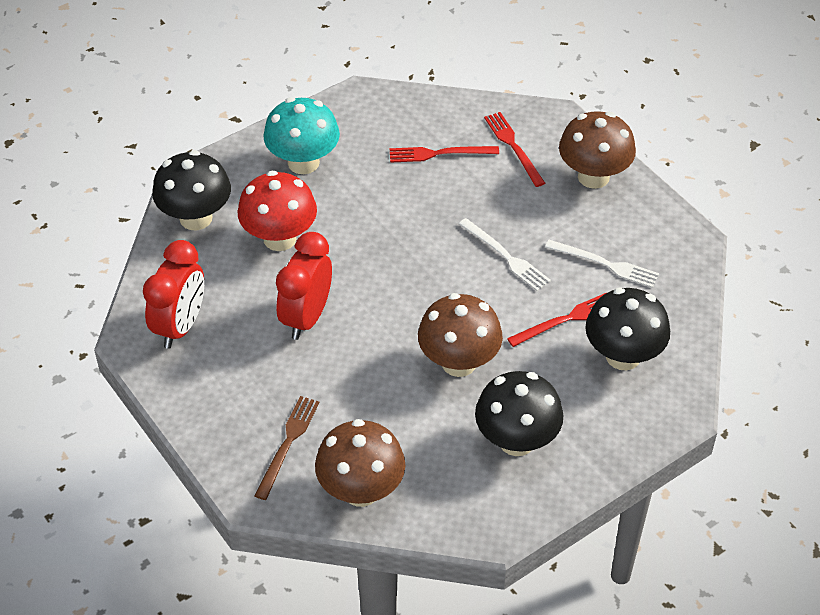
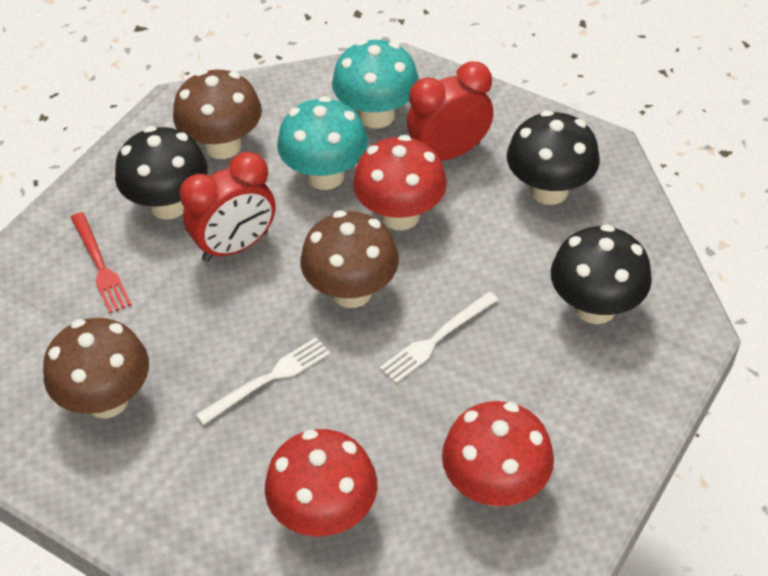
brown fork: [254,396,320,500] = 1 -> none = 0
red fork: [390,146,499,163] [484,112,545,187] [507,293,606,347] = 3 -> [71,212,132,313] = 1
red mushroom: [237,171,317,251] = 1 -> [265,429,377,537] [353,135,447,230] [442,401,554,507] = 3
turquoise mushroom: [263,97,340,174] = 1 -> [277,96,368,190] [332,39,419,129] = 2

